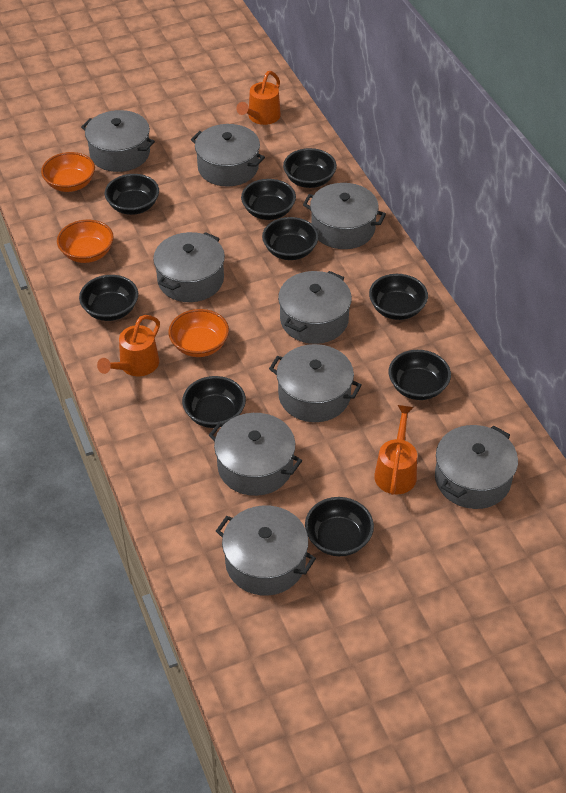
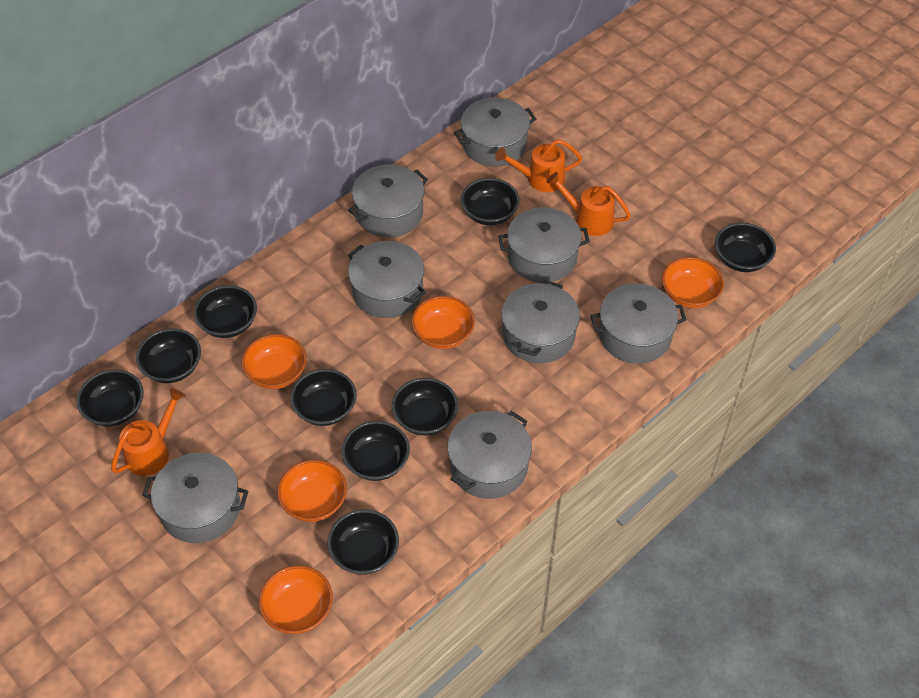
grey pot: [81,110,155,172] [153,232,225,302] [191,124,265,186] [209,413,302,496] [216,505,316,596] [269,344,362,422] [278,271,352,344] [303,183,386,249] [435,425,518,509] = 9 -> [142,453,248,543] [348,165,428,237] [348,241,426,318] [448,411,532,499] [454,98,536,167] [498,207,590,283] [502,280,580,363] [590,284,687,364] = 8
orange bowl: [41,152,95,192] [57,220,114,263] [169,309,229,357] = 3 -> [242,334,307,389] [259,565,333,634] [277,460,347,522] [411,296,475,349] [662,257,724,308] = 5

